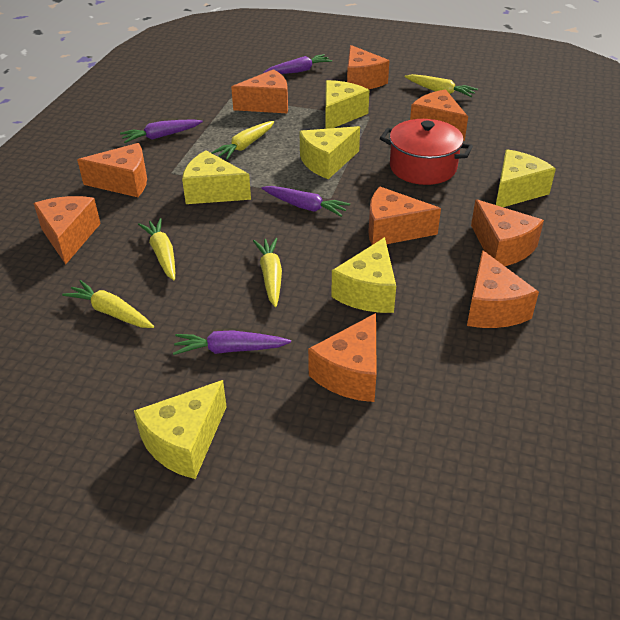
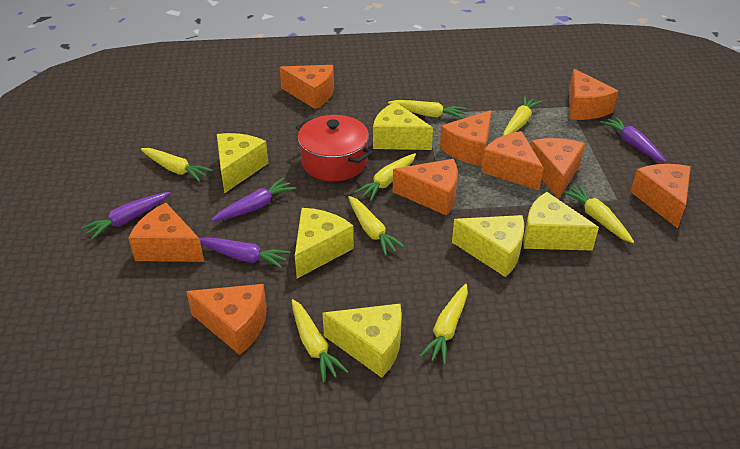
yellow carrot: [62,280,154,328] [138,218,175,280] [211,121,274,160] [253,238,282,307] [405,74,478,97] = 5 -> [141,148,213,182] [291,299,349,383] [348,196,405,256] [354,153,416,201] [388,100,467,119] [419,284,468,365] [503,96,542,136] [562,185,634,243] = 8

